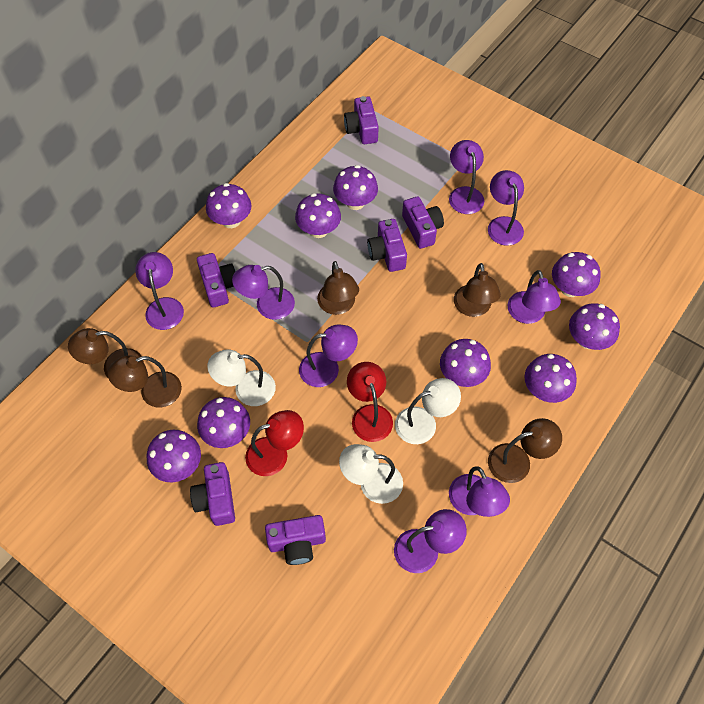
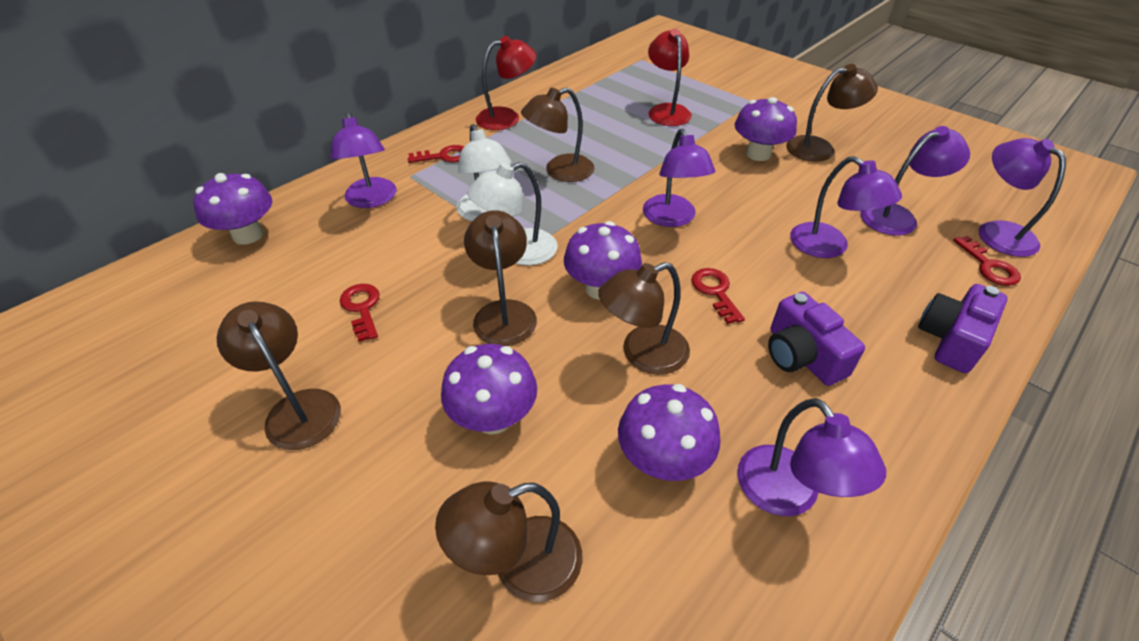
brown lamp: [68,328,144,379] [108,355,182,407] [317,261,359,315] [454,263,501,317] [488,418,562,483] = 5 -> [217,301,341,450] [435,481,582,602] [464,210,537,346] [521,87,595,182] [598,262,690,375] [786,64,878,162] = 6
purple camera: [190,462,235,526] [197,253,236,308] [265,515,326,565] [344,96,379,144] [367,219,407,272] [402,197,444,249] = 6 -> [768,292,865,386] [918,284,1008,373] = 2
purple lamp: [135,252,184,330] [232,265,295,320] [299,325,358,387] [394,509,467,573] [449,140,484,214] [449,466,510,517] [488,170,524,246] [507,270,561,324] = 8 -> [330,112,396,208] [643,129,715,227] [737,398,886,516] [790,156,902,258] [860,126,970,235] [979,138,1066,257] = 6
purple mushroom: [147,430,201,482] [197,397,250,448] [206,183,252,228] [295,193,341,238] [333,165,378,210] [440,339,491,387] [524,354,577,403] [552,252,601,297] [569,303,620,350] = 9 -> [193,173,272,245] [441,344,537,434] [564,221,642,300] [618,384,720,481] [735,97,797,161] = 5
red key: none = 0 -> [340,284,380,342] [408,145,464,163] [691,268,745,324] [953,236,1021,286] = 4
white lamp: [207,350,276,406] [339,444,403,504] [395,378,461,444] = 3 -> [456,124,511,221] [467,162,558,266] = 2

